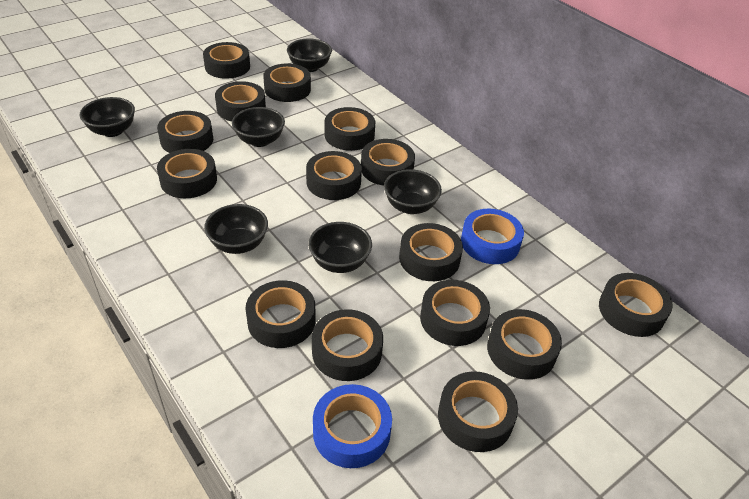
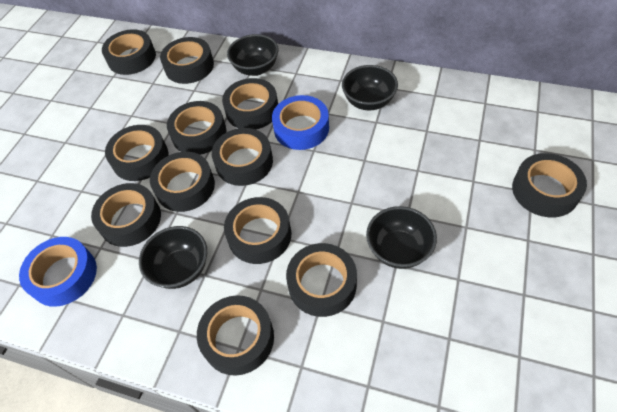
black bowl: [79,97,135,137] [204,204,268,254] [232,107,285,147] [287,39,332,72] [308,222,372,273] [384,169,442,214] = 6 -> [139,226,207,289] [227,34,278,76] [342,65,398,110] [366,206,437,269] = 4
black tape: [157,111,213,153] [157,149,217,198] [203,42,250,79] [215,81,266,121] [246,280,316,348] [263,63,311,102] [306,151,362,200] [312,309,383,381] [325,107,375,151] [361,139,415,186] [399,223,463,281] [420,280,490,346] [438,371,518,452] [487,309,562,380] [599,273,673,337] = 15 -> [91,183,161,247] [102,29,156,75] [105,125,169,181] [150,152,215,212] [160,37,214,84] [167,101,227,155] [197,295,274,376] [212,128,273,186] [222,78,278,130] [224,197,292,264] [286,243,357,317] [512,153,587,217] = 12

